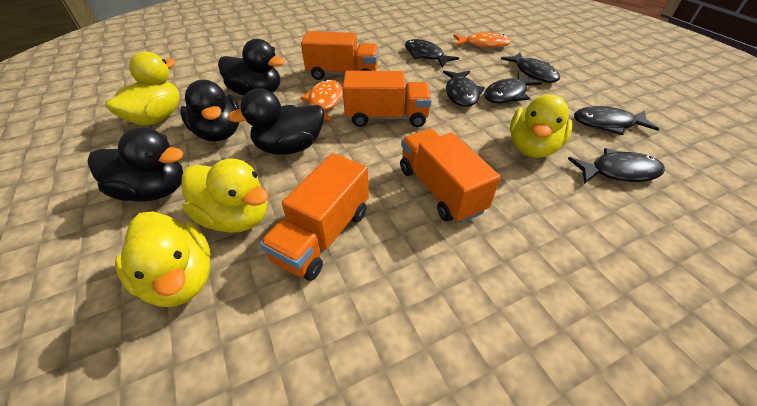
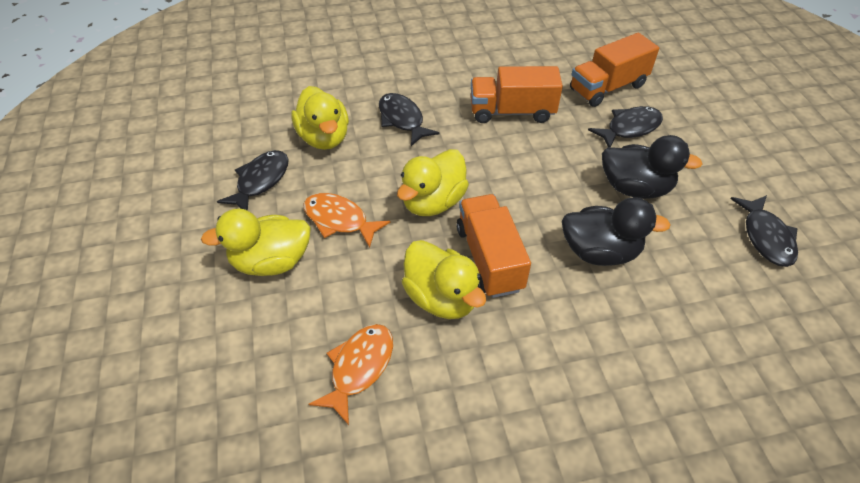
black duck: [87,127,183,202] [180,80,240,141] [218,39,285,96] [227,88,324,155] = 4 -> [562,197,671,266] [602,135,703,199] = 2
black fish: [405,39,459,67] [443,71,485,107] [484,72,542,104] [501,52,560,83] [568,148,665,184] [574,106,659,135] = 6 -> [217,150,289,211] [379,93,440,146] [588,106,663,147] [731,195,798,267] = 4
orange truck: [260,153,369,281] [301,31,379,80] [343,71,432,127] [400,129,501,224] = 4 -> [456,194,531,298] [471,66,563,123] [570,33,659,107] = 3

